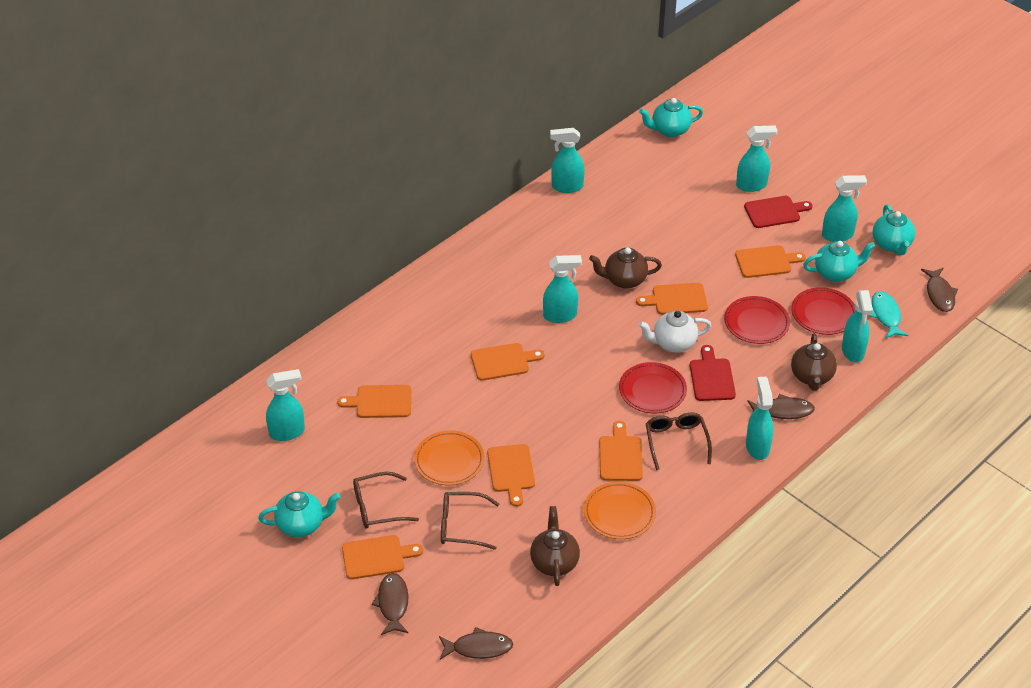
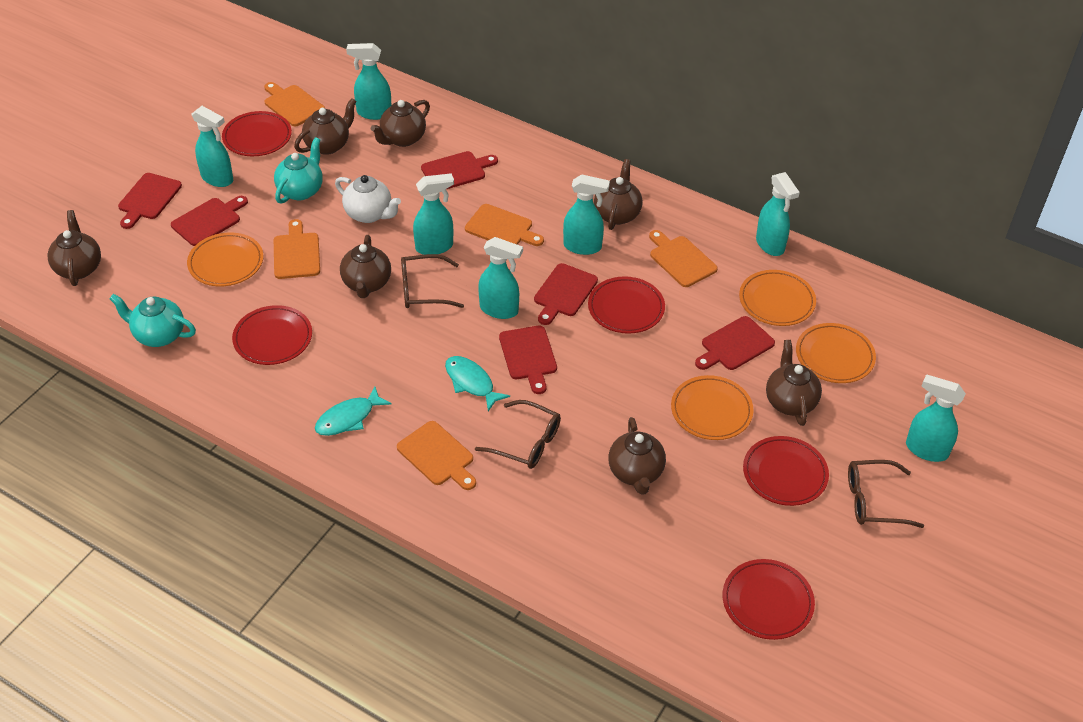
brown fish: [371,573,409,635] [439,627,513,660] [747,394,815,419] [921,268,958,312] = 4 -> none = 0
brown teapot: [530,506,580,586] [589,247,662,289] [791,334,837,391] = 3 -> [48,210,101,286] [294,98,357,155] [340,235,391,298] [371,100,430,147] [594,159,643,230] [608,417,666,495] [766,340,822,426] = 7
orange cutting board: [337,385,411,418] [342,535,423,579] [471,343,544,381] [487,444,535,507] [599,421,643,481] [636,283,708,315] [735,245,806,278] = 7 -> [264,82,325,126] [274,219,320,279] [397,421,476,490] [465,204,544,246] [649,230,718,287] = 5
orange plate: [414,430,485,485] [584,482,656,539] = 2 -> [187,232,263,286] [671,375,754,440] [739,270,816,326] [796,323,876,383] = 4
red cutting board: [690,345,736,401] [744,196,813,228] = 2 -> [118,173,182,229] [171,196,248,246] [421,151,498,189] [499,326,557,394] [534,263,598,325] [695,316,775,370] = 6
red plate: [619,362,687,414] [724,296,790,344] [791,287,856,335] = 3 -> [222,111,292,156] [232,305,312,365] [588,276,665,334] [723,559,815,640] [743,436,829,506] = 5
turquoise fish: [869,291,908,339] = 1 -> [315,386,392,436] [445,356,510,411] = 2
turquoise teapot: [258,491,340,537] [639,98,703,137] [803,241,875,282] [873,205,915,255] = 4 -> [109,294,196,347] [274,137,323,204] = 2

